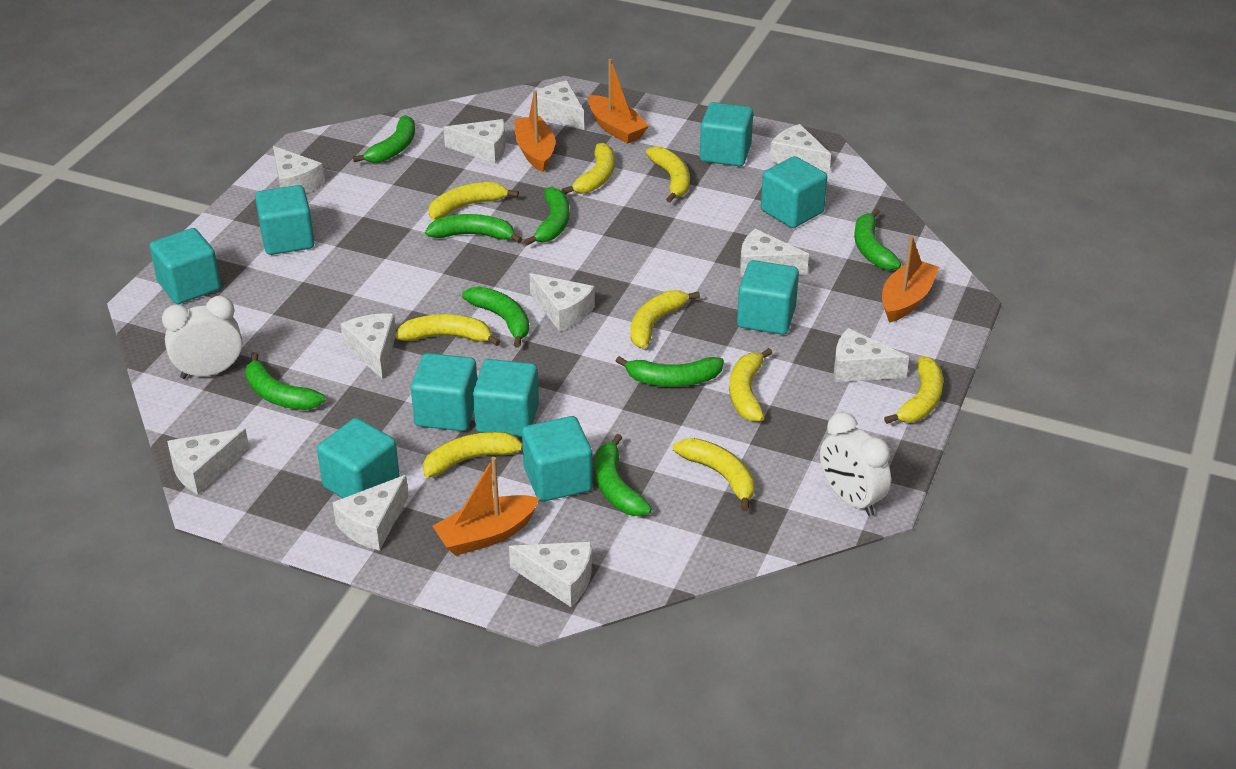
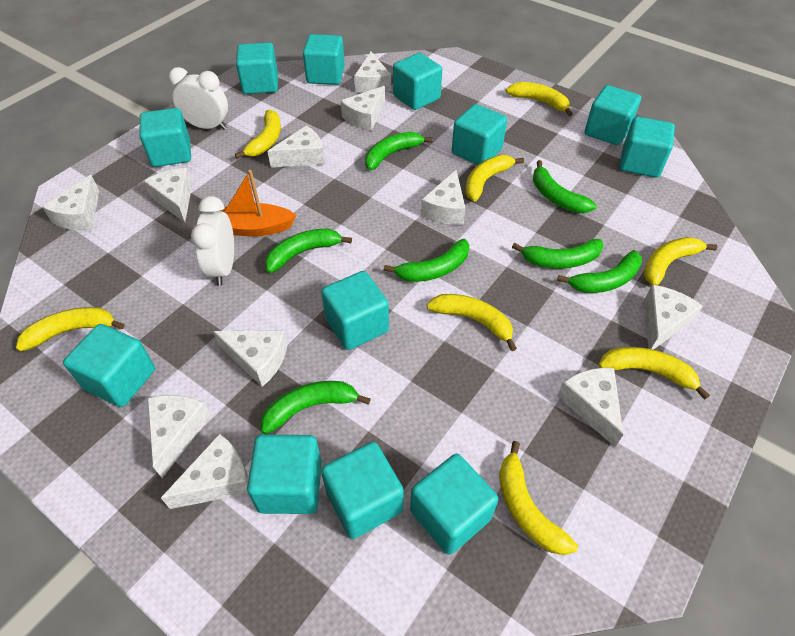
green banana: [245,352,325,410] [353,115,415,163] [425,214,522,243] [462,286,529,348] [524,187,569,245] [595,434,652,516] [616,356,724,387] [854,208,901,270] = 8 -> [261,381,371,434] [265,229,352,273] [365,132,433,170] [384,239,469,282] [512,239,603,269] [533,160,597,213] [557,250,642,293] = 7
orange boat: [432,457,540,556] [515,90,555,172] [588,59,649,144] [882,235,939,323] = 4 -> [220,170,296,236] = 1
turquoise cube: [150,228,221,304] [255,185,315,255] [317,418,400,498] [411,353,477,431] [473,359,539,437] [522,416,593,502] [700,102,753,166] [737,260,799,335] [761,156,827,228] = 9 -> [63,324,155,407] [140,108,191,167] [236,43,278,94] [247,435,322,514] [303,34,345,85] [321,271,389,350] [321,442,404,539] [393,53,442,110] [410,454,498,555] [452,104,507,165] [585,85,641,145] [620,117,675,178] = 12
yellow banana: [395,314,501,346] [423,432,523,477] [428,182,519,220] [562,143,615,194] [631,290,700,349] [646,146,690,202] [673,438,755,511] [729,348,772,422] [884,356,943,424] = 9 -> [16,307,124,351] [235,110,281,159] [427,294,517,351] [465,155,524,202] [499,441,578,555] [506,82,573,117] [598,347,710,400] [644,237,717,286] = 8

